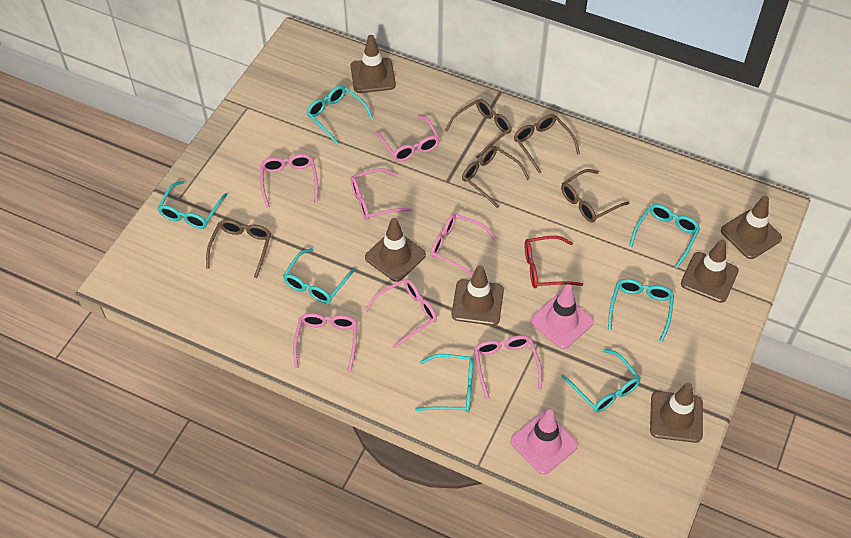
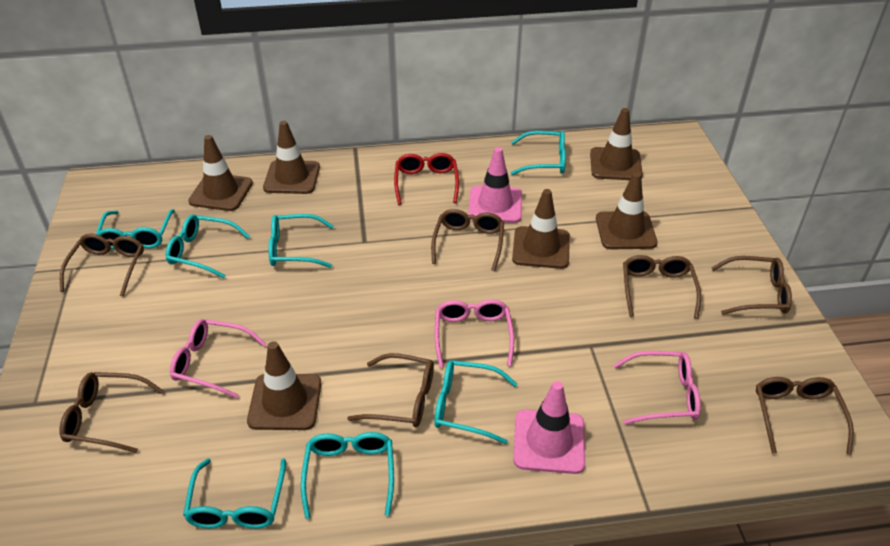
brown glasses: [206,219,271,278] [445,99,512,159] [462,146,530,208] [514,114,580,174] [561,169,630,223] = 5 -> [59,372,164,453] [60,234,144,297] [347,353,434,427] [431,209,504,271] [623,255,701,319] [712,256,792,315] [756,377,854,455] = 7
pink glasses: [260,154,318,208] [293,313,357,372] [350,168,412,220] [365,279,437,349] [376,115,440,162] [431,214,497,276] [474,335,542,399] = 7 -> [170,319,266,398] [435,299,514,368] [614,351,701,424] = 3

